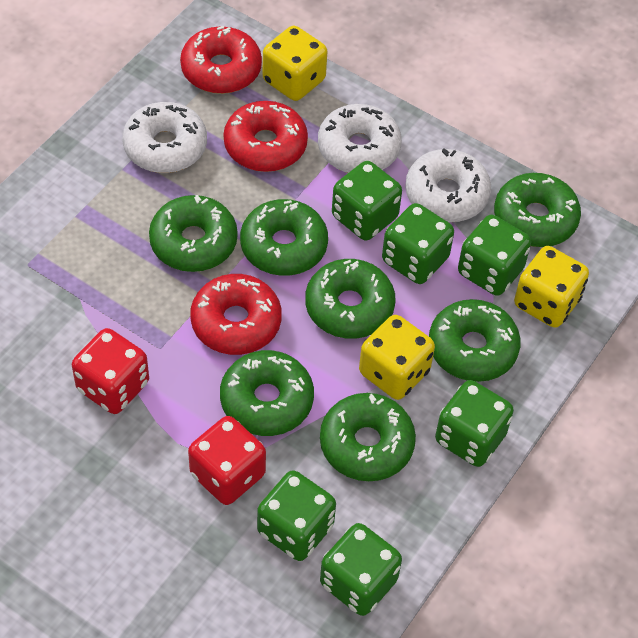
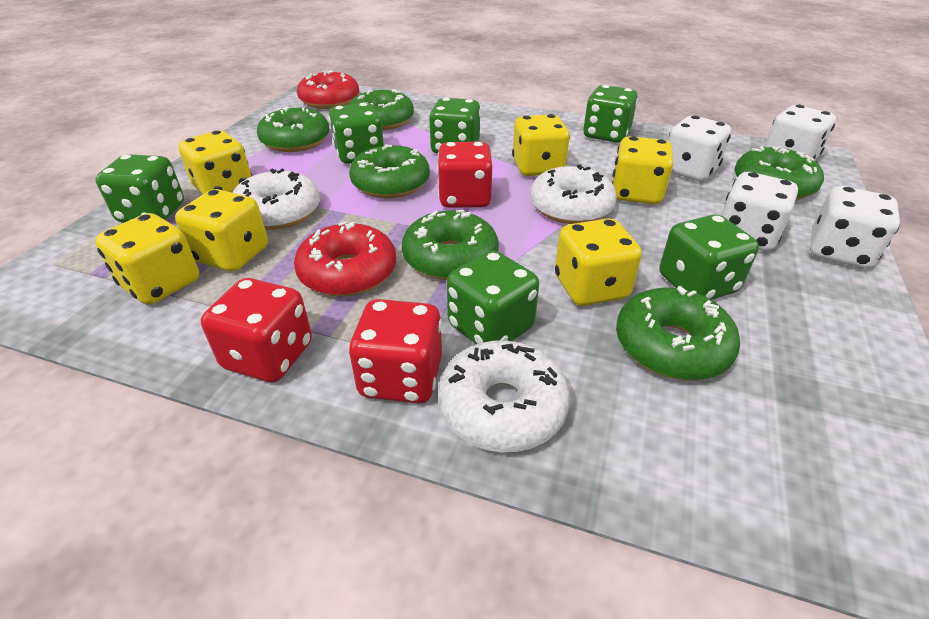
green donut: [149,195,238,272] [220,350,314,436] [240,199,328,276] [305,259,396,339] [320,393,416,481] [429,299,521,382] [494,173,581,247] = 7 -> [257,107,330,152] [349,89,414,130] [349,144,430,198] [402,210,499,280] [616,286,740,380] [735,146,824,200] = 6
red dice: [72,328,149,414] [188,416,266,505] = 2 -> [201,278,312,382] [349,299,442,403] [437,142,492,208] = 3
red donut: [180,26,262,94] [190,274,282,355] [224,101,308,172] = 3 -> [294,222,396,297] [297,70,359,109] = 2
white dice: none = 0 -> [668,115,731,181] [721,172,798,251] [764,105,836,159] [810,186,900,269] = 4
yellow dice: [263,26,327,101] [359,315,435,400] [514,246,589,328] = 3 -> [95,213,199,304] [175,189,268,271] [178,130,252,194] [512,114,570,176] [555,218,642,306] [612,136,673,204] = 6

